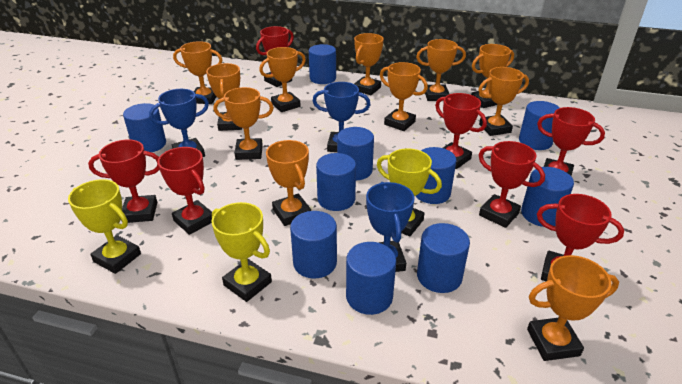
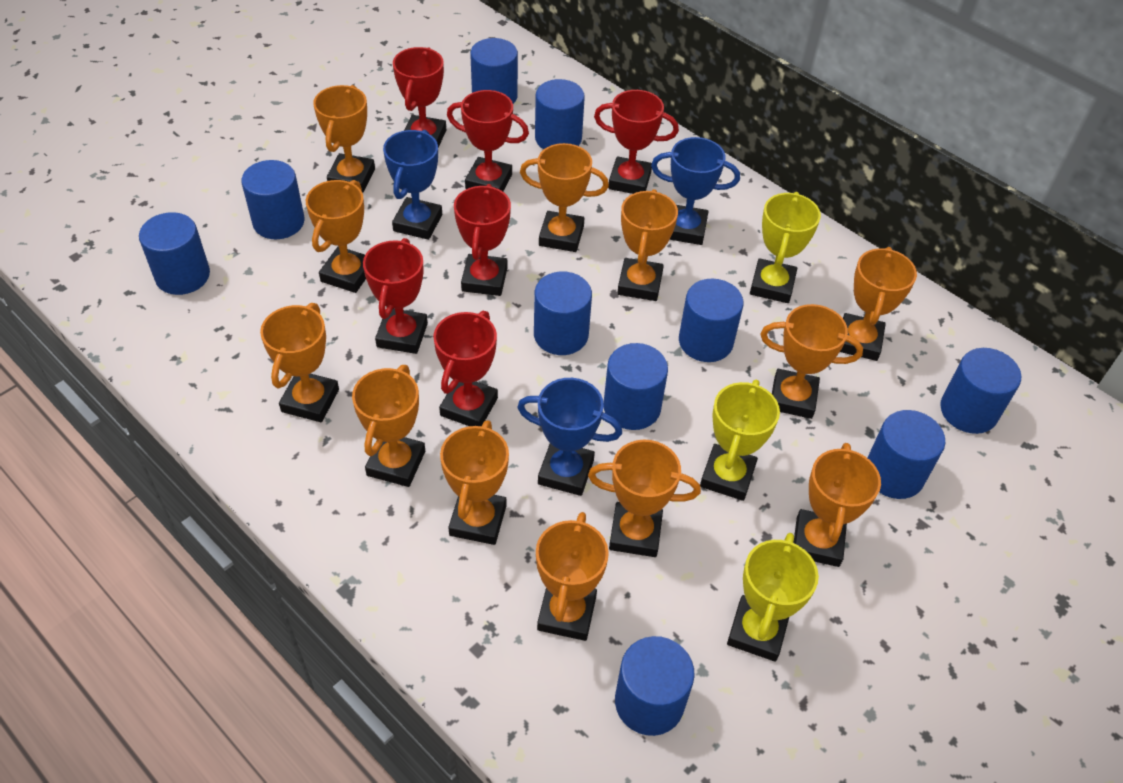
orange trophy: [173,41,223,104] [206,63,242,131] [214,87,274,160] [259,47,306,112] [266,140,311,226] [354,33,384,95] [380,62,428,131] [416,39,466,101] [471,44,514,108] [478,67,529,136] [527,255,619,361] = 11 -> [260,303,339,422] [306,180,366,293] [313,85,375,193] [352,365,425,487] [440,420,509,545] [520,143,609,252] [536,512,609,641] [588,440,701,557] [617,189,678,301] [760,304,863,419] [794,443,881,567] [840,247,917,361] = 12
red trophy: [88,140,160,223] [158,147,212,235] [256,26,294,87] [435,93,487,169] [479,141,545,228] [537,107,605,176] [537,194,624,281] = 7 -> [363,238,428,354] [393,47,446,148] [433,311,498,426] [447,90,529,191] [454,184,511,296] [594,90,679,194] = 6

